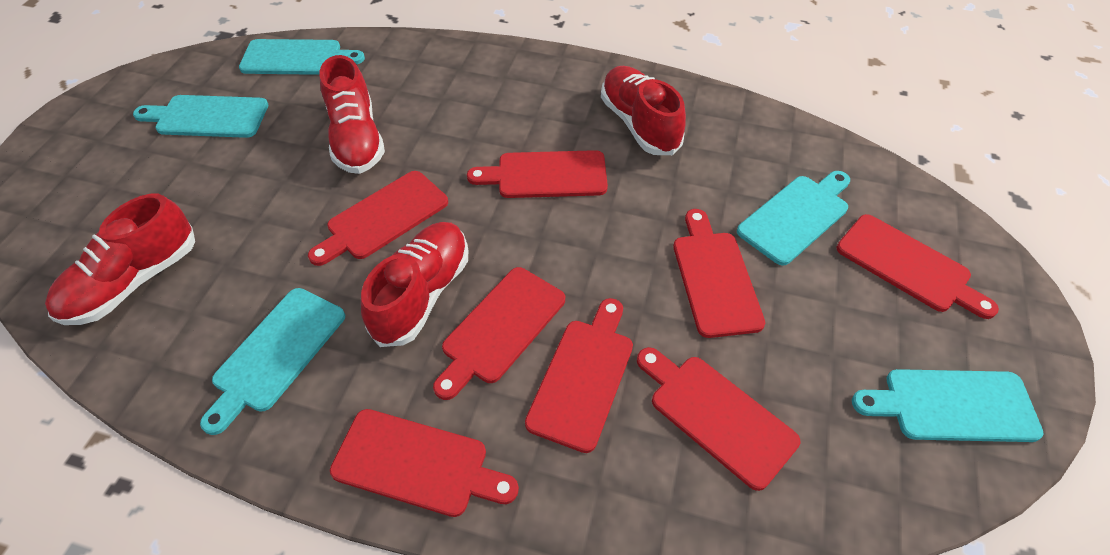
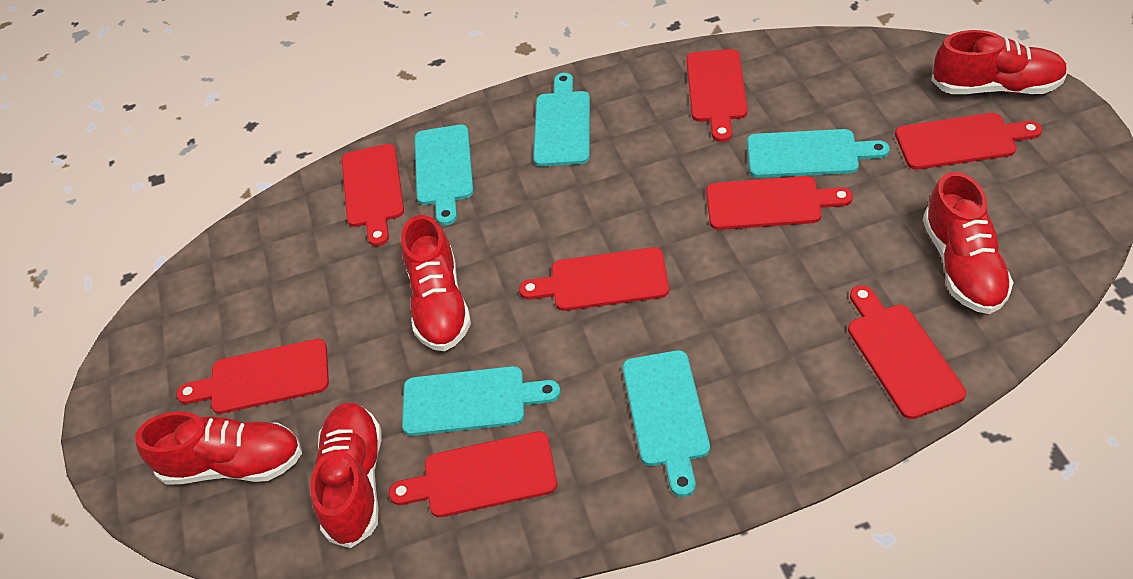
red shoe: [45,194,195,325] [320,55,385,174] [361,222,468,347] [601,66,686,155] = 4 -> [135,412,302,485] [310,402,381,548] [401,215,471,351] [923,172,1014,314] [931,30,1068,94] = 5

